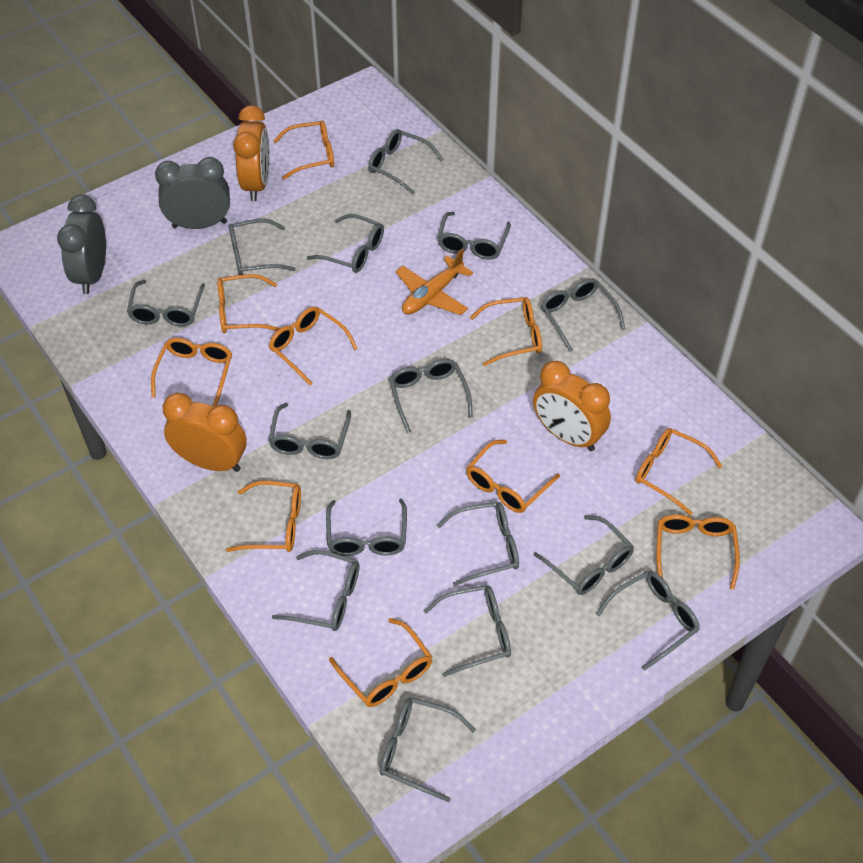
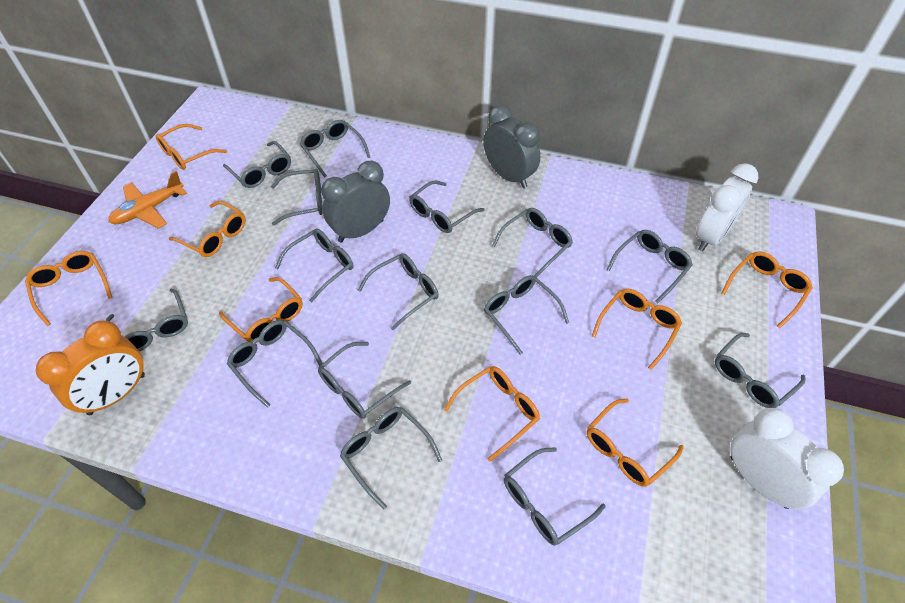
orange clock: [163,393,247,472] [233,105,270,201] [533,361,611,451] = 3 -> [36,321,145,415] = 1
orange glasses: [151,338,232,407] [217,274,280,333] [226,481,301,552] [269,307,358,386] [273,120,334,180] [329,618,432,707] [466,440,560,513] [470,297,542,366] [636,428,723,516] [656,514,740,590] = 10 -> [25,251,113,326] [155,124,227,170] [169,201,246,257] [219,277,303,343] [444,366,540,462] [587,399,684,487] [591,289,682,370] [721,251,813,328] = 8
white clock: none = 0 -> [696,163,758,251] [730,408,844,510] = 2

